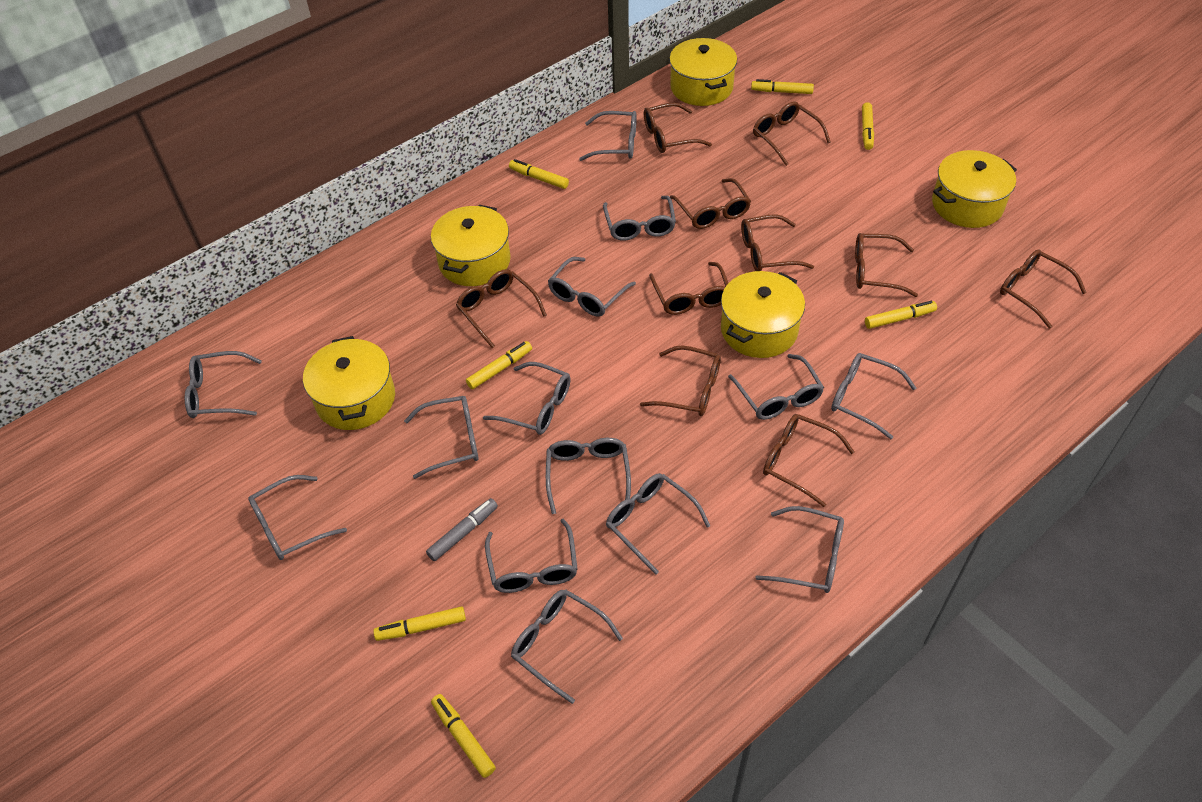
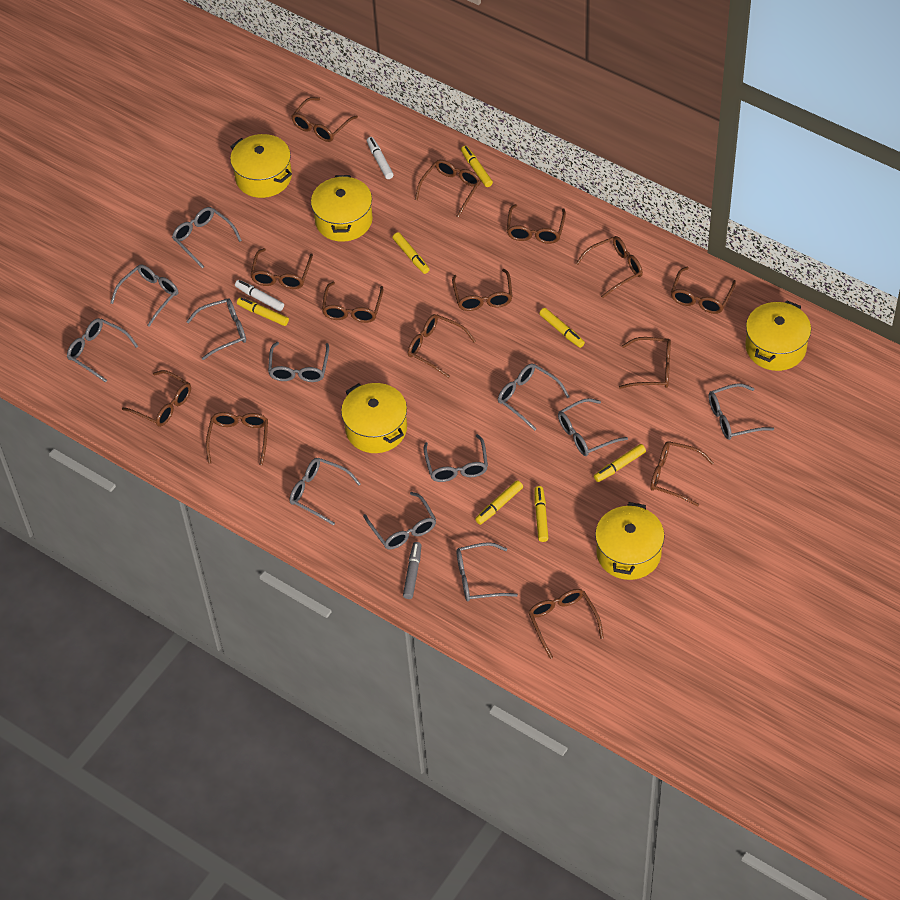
brown glasses: [456,269,547,348] [640,346,721,416] [644,103,712,153] [649,262,728,315] [670,178,751,229] [741,214,814,271] [753,102,831,166] [763,414,855,507] [855,233,918,297] [1000,249,1087,329] = 10 -> [122,370,191,427] [206,412,268,465] [250,248,313,289] [291,97,358,142] [322,282,383,323] [408,314,476,378] [415,160,481,218] [452,269,513,311] [507,204,566,244] [528,589,604,659] [575,236,643,298] [619,337,671,389] [650,441,714,506] [671,267,736,314] = 14
grey glasses: [185,351,262,418] [248,475,347,560] [404,396,479,479] [483,362,571,435] [485,519,578,593] [511,589,623,704] [546,438,631,514] [548,257,636,317] [579,111,637,161] [603,196,676,241] [606,473,710,575] [728,354,824,420] [755,506,844,593] [831,353,916,439] = 14 -> [67,318,138,383] [111,264,178,327] [172,207,242,269] [186,298,246,360] [268,342,329,382] [290,458,361,526] [363,492,436,549] [423,434,488,482] [456,542,518,601] [498,364,570,431] [558,398,628,456] [709,383,774,440] = 12
white marker: none = 0 -> [235,280,284,311] [367,137,394,179] = 2

